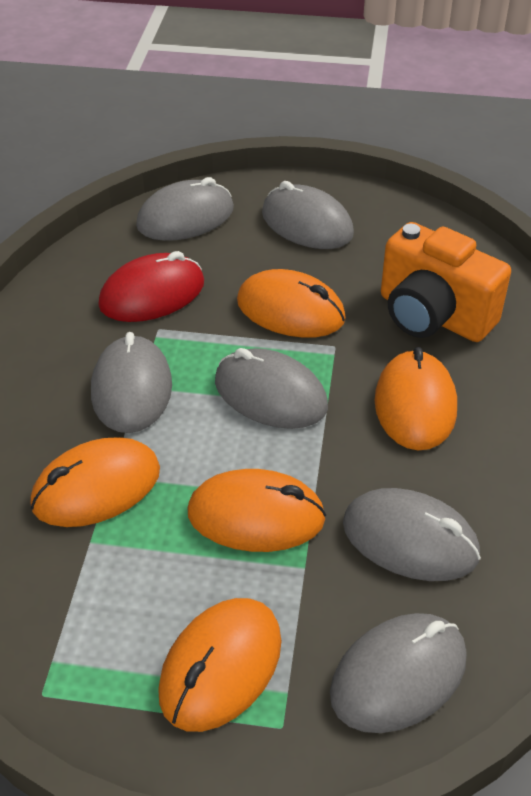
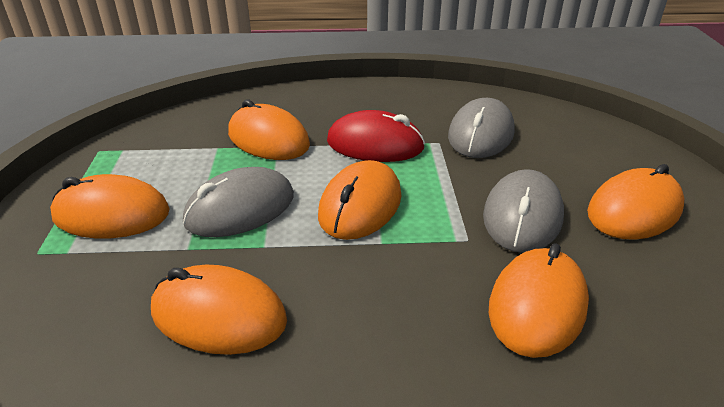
grey mouse: [91,332,172,433] [136,177,234,241] [215,348,328,429] [262,181,354,249] [330,613,467,733] [343,488,481,581] = 6 -> [183,167,294,237] [448,98,515,158] [483,169,564,253] = 3
orange camera: [381,222,511,342] = 1 -> none = 0
orange mouse: [30,437,160,527] [158,598,281,732] [188,469,326,552] [237,269,346,338] [375,347,457,450] = 5 -> [50,174,170,238] [151,265,287,355] [228,99,310,160] [318,160,402,240] [489,243,589,358] [587,164,684,240] = 6

